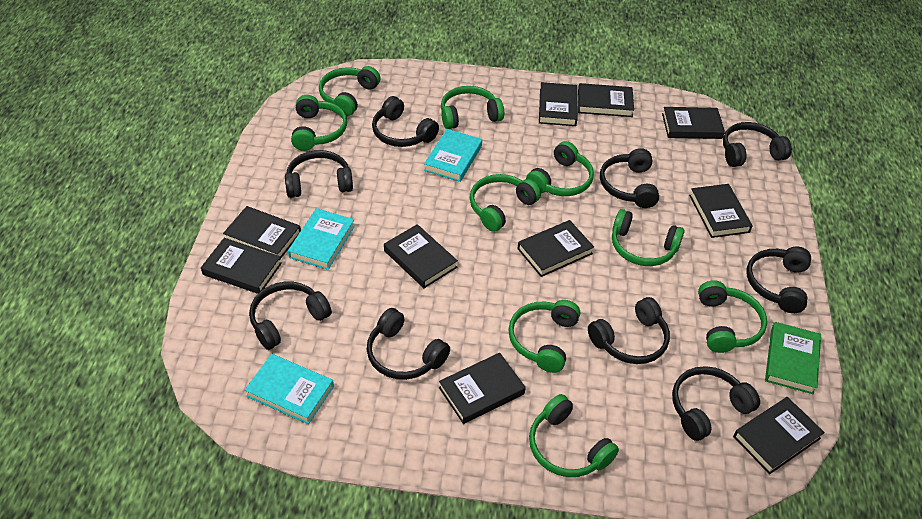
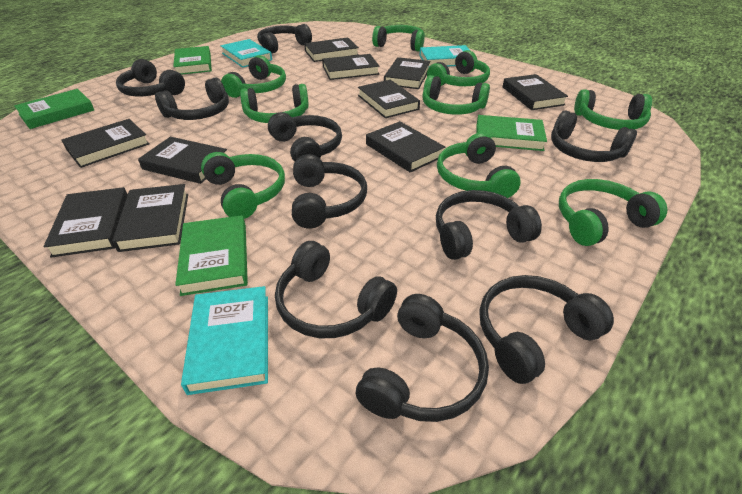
black headphones: [249,282,332,350] [285,150,353,198] [367,308,450,380] [372,96,439,147] [588,297,670,364] [600,148,659,208] [672,366,760,441] [723,122,792,167] [746,247,811,313] = 9 -> [116,59,185,96] [155,77,229,120] [257,24,312,54] [268,112,342,162] [275,241,397,338] [292,154,367,229] [356,294,489,422] [436,190,542,260] [479,275,614,384] [551,111,637,162] = 10
green book: [765,322,821,394] = 1 -> [14,89,94,129] [173,46,212,75] [175,215,248,296] [476,115,547,151] = 4

